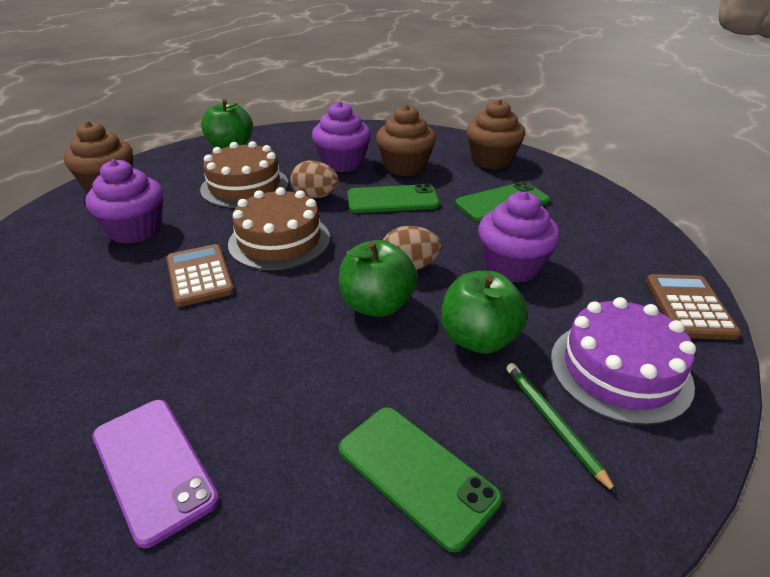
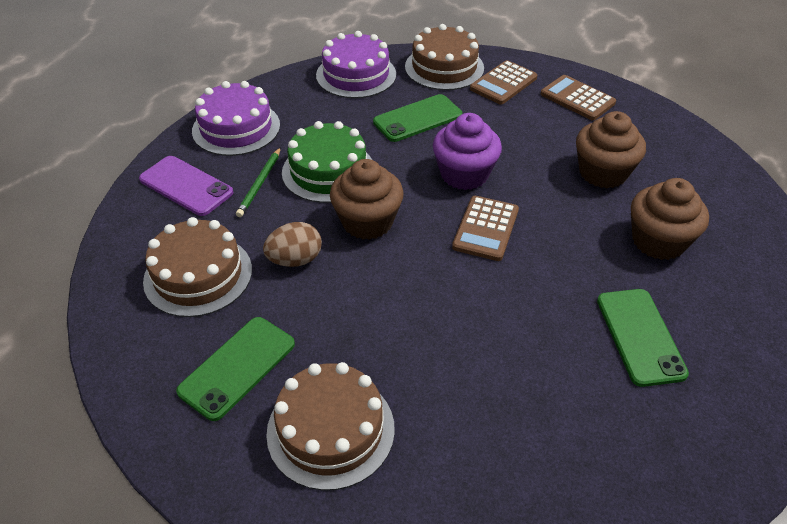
brown cake: [200,141,288,208] [228,187,330,270] = 2 -> [143,217,252,317] [266,362,395,491] [405,24,484,90] = 3
brown calculator: [166,244,235,307] [646,274,741,340] = 2 -> [452,196,519,261] [470,60,538,104] [540,75,616,120] = 3
brown egg: [291,160,339,199] [383,226,442,270] = 2 -> [263,222,322,267] = 1
green apple: [201,99,253,149] [339,240,418,317] [441,271,528,354] = 3 -> none = 0
green cake: none = 0 -> [282,121,372,203] = 1
purple cake: [551,297,696,425] = 1 -> [192,81,280,156] [316,31,396,98] = 2
purple cupcake: [85,159,163,244] [312,101,371,172] [478,192,560,283] = 3 -> [433,113,502,190] = 1

